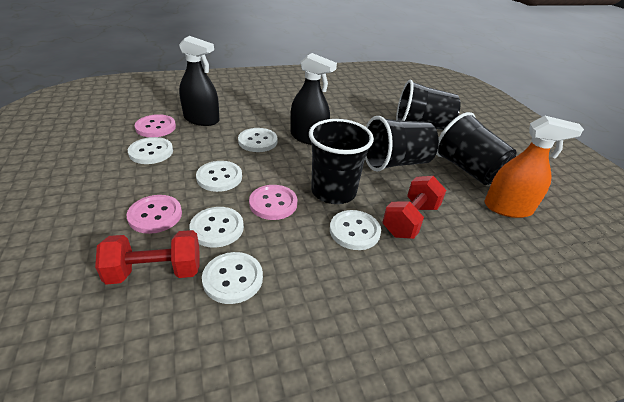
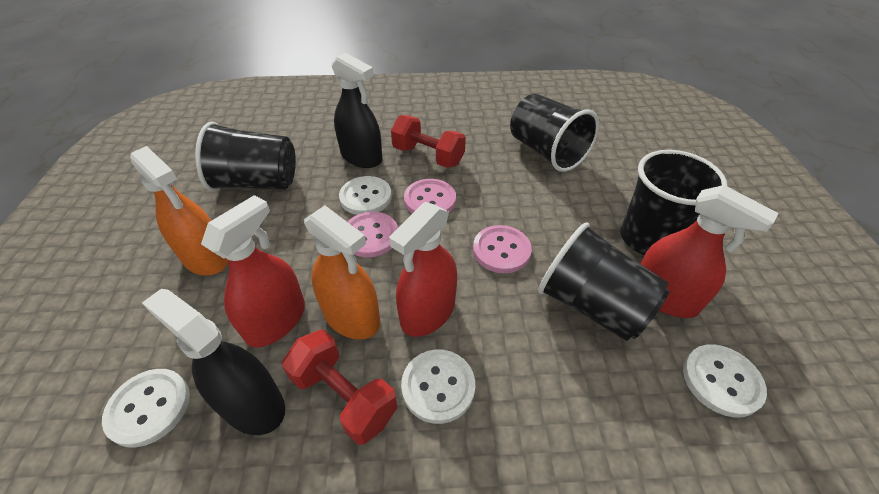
orange spray bottle: [485,116,584,218] = 1 -> [130,146,228,276] [304,206,380,340] = 2
red spray bottle: none = 0 -> [201,195,305,348] [389,202,457,337] [640,185,778,318] = 3
white button: [128,137,173,164] [190,207,244,248] [196,161,242,192] [202,252,263,304] [238,128,277,152] [330,210,381,250] = 6 -> [102,369,190,448] [339,176,392,215] [401,349,475,424] [683,344,767,418] = 4

